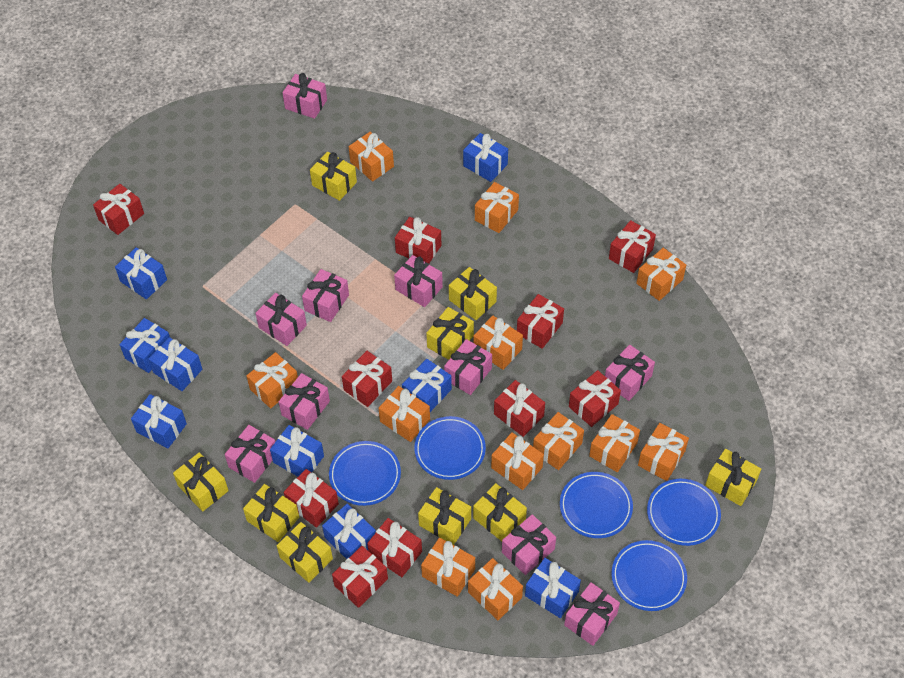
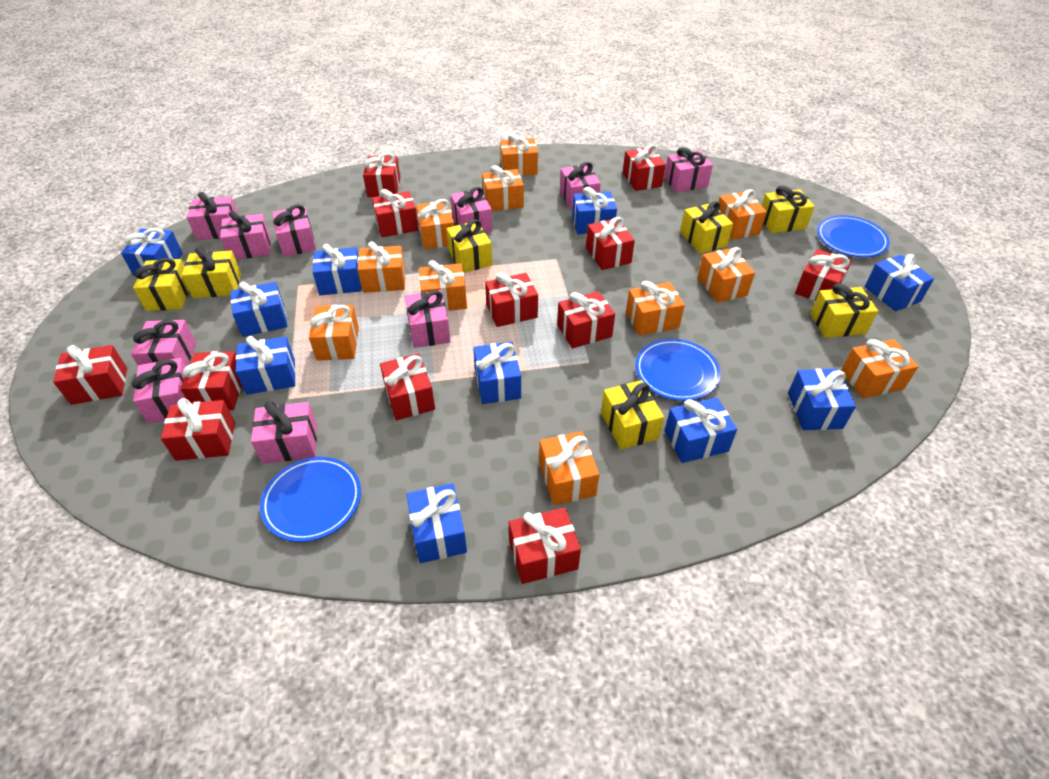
blue gift: [115,247,167,299] [119,318,170,373] [131,394,187,448] [148,337,203,391] [270,425,324,476] [322,504,376,559] [402,359,452,412] [463,133,508,182] [525,558,581,618] = 9 -> [121,228,183,276] [230,282,288,337] [236,336,296,395] [313,244,362,295] [406,483,467,563] [473,342,521,404] [572,187,617,234] [665,398,737,463] [788,368,856,430] [865,254,934,311] = 10
blue plate: [329,441,401,506] [414,416,486,480] [560,472,633,538] [611,540,687,611] [647,479,721,546] = 5 -> [260,457,361,542] [635,339,720,401] [817,215,890,257] = 3
orange gift: [246,352,298,408] [348,132,394,182] [379,386,430,442] [421,538,475,597] [468,558,523,620] [473,315,523,370] [475,182,519,233] [491,432,544,490] [533,412,584,470] [589,414,640,472] [636,248,686,301] [638,423,689,481] = 12 -> [309,305,359,361] [357,241,405,293] [417,199,454,249] [419,260,467,311] [482,165,524,211] [500,133,538,176] [539,431,599,505] [626,281,685,336] [698,247,755,303] [719,189,767,240] [841,339,919,399] = 11
red gift: [93,184,144,235] [284,469,339,528] [332,546,388,608] [342,351,392,407] [367,518,422,577] [395,217,441,263] [494,380,545,437] [517,294,564,349] [569,370,621,427] [609,220,656,273] = 10 -> [53,345,127,405] [161,398,235,461] [180,351,242,410] [363,153,400,197] [372,189,419,237] [380,353,435,420] [485,272,538,327] [509,507,581,584] [557,291,615,348] [586,217,635,270] [623,144,666,191] [795,249,852,301] = 12
yellow gift: [173,452,229,512] [243,484,299,542] [277,522,333,583] [310,152,357,201] [418,487,471,545] [426,307,474,360] [449,267,497,320] [473,483,527,541] [705,449,761,506] = 9 -> [133,258,189,311] [182,246,241,298] [446,219,492,273] [601,380,664,450] [680,201,733,253] [762,185,815,233] [810,283,878,338] = 7

